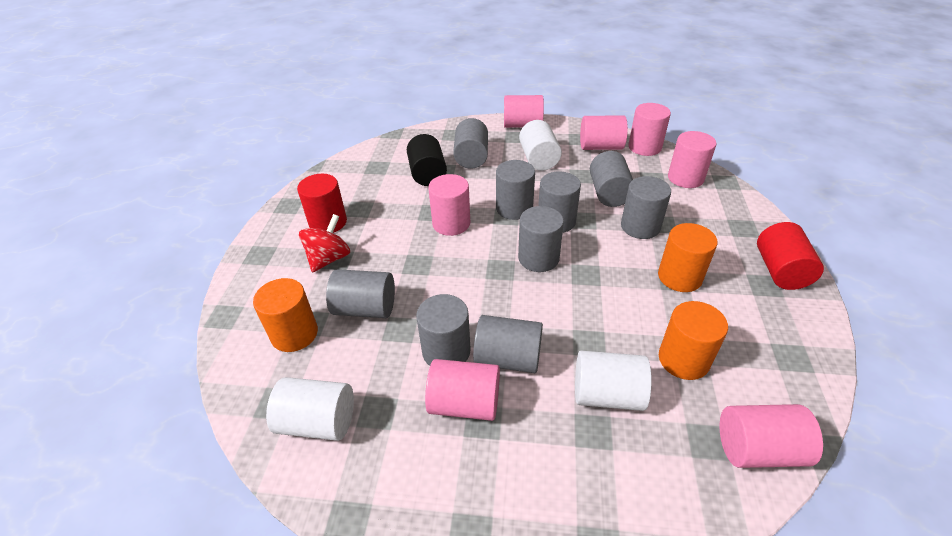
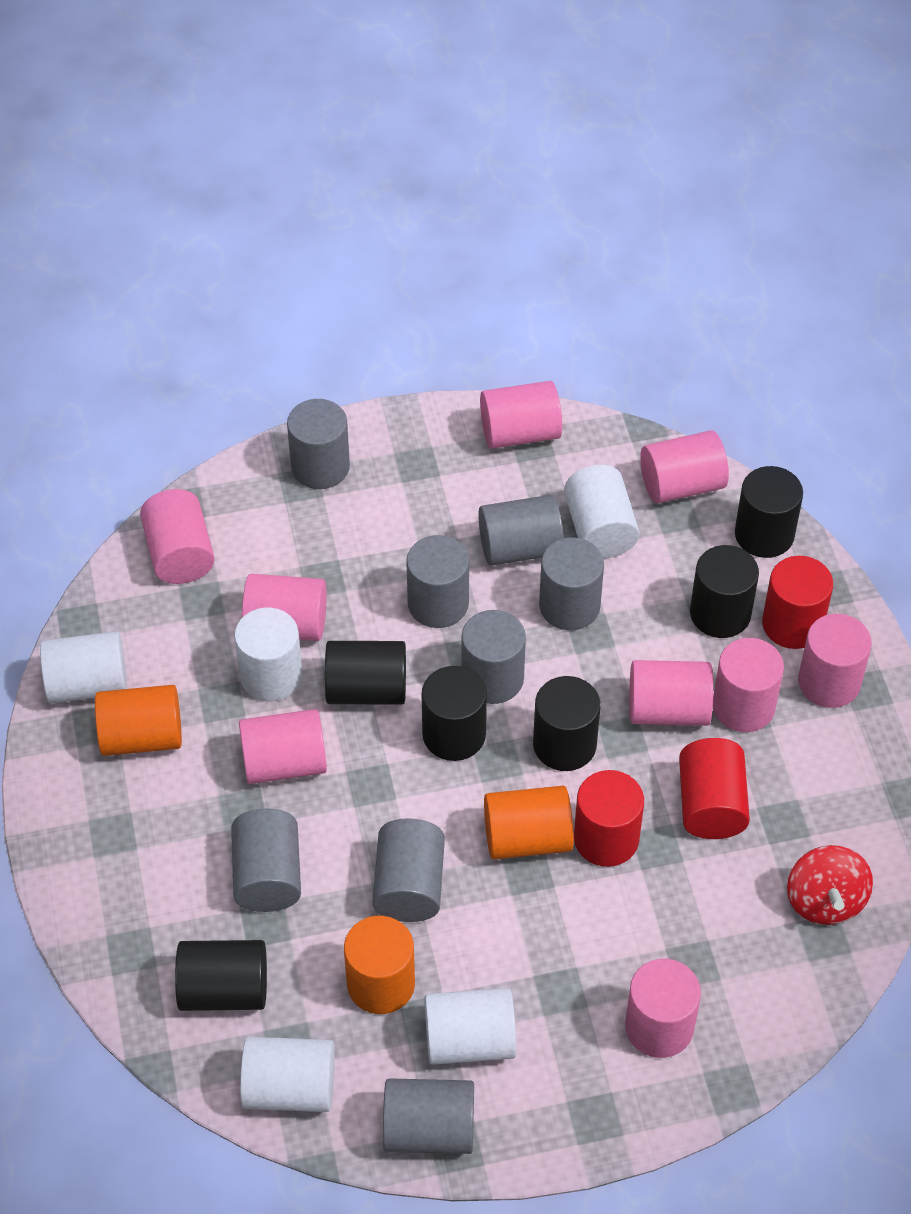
black cylinder: [407,134,447,186] = 1 -> [175,940,267,1011] [325,641,406,705] [422,666,487,761] [533,676,600,771] [690,545,759,638] [735,466,803,558] = 6
grey cylinder: [326,269,395,318] [416,294,471,366] [453,118,488,169] [473,315,543,373] [496,160,535,220] [518,206,564,272] [538,171,581,233] [590,151,633,207] [621,176,671,239] = 9 -> [231,809,301,912] [287,399,350,489] [372,818,445,922] [383,1078,474,1154] [406,535,469,628] [461,610,526,704] [478,495,564,566] [539,537,604,630] = 8
pink cylinder: [425,359,500,421] [428,174,470,236] [504,95,544,128] [580,115,628,150] [629,103,671,156] [668,131,716,188] [720,404,823,468] = 7 -> [140,489,215,584] [239,709,327,784] [242,574,327,641] [480,381,562,449] [625,959,701,1058] [629,660,713,726] [640,430,729,503] [713,638,784,732] [798,614,872,708] = 9
red cylinder: [297,174,347,233] [757,222,824,290] = 2 -> [574,770,644,867] [679,738,750,839] [762,556,833,649] = 3
white cylinder: [266,377,354,441] [519,120,562,171] [575,351,652,411] = 3 -> [40,631,127,703] [234,607,303,702] [240,1037,335,1112] [424,988,516,1065] [564,465,640,559] = 5

